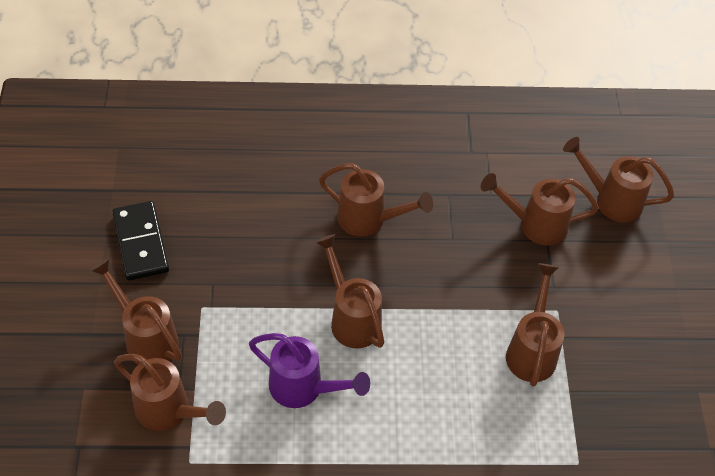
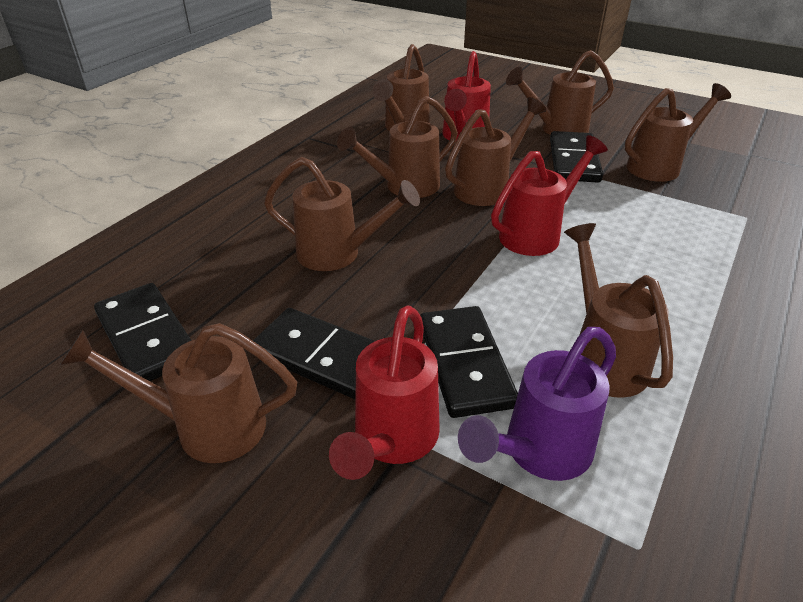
black domino: [112,201,169,281] = 1 -> [94,283,192,381] [253,308,375,399] [420,306,518,418] [550,131,603,183] = 4
brown watering can: [90,258,182,365] [114,354,226,431] [315,234,385,348] [319,163,433,236] [481,173,599,245] [506,263,564,387] [563,137,674,222] = 7 -> [60,323,297,463] [264,157,420,271] [337,96,458,198] [372,44,430,131] [445,97,547,206] [506,50,614,135] [564,223,673,398] [625,83,731,182] = 8
red watering can: none = 0 -> [329,305,440,480] [442,51,491,140] [491,135,608,256] = 3

